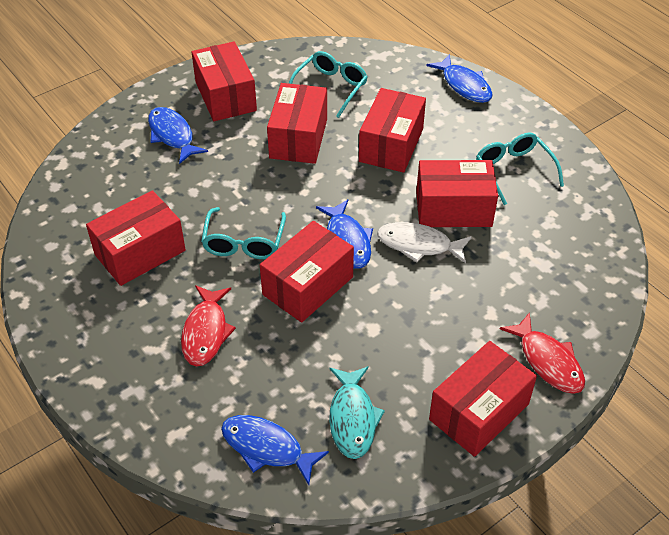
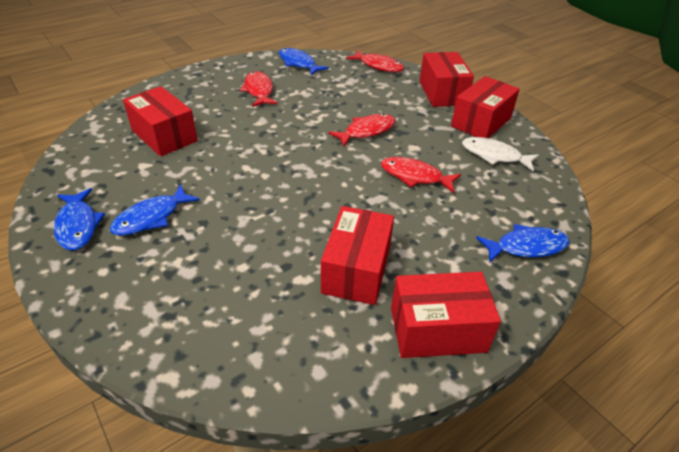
red box: [86,190,186,286] [191,41,257,121] [260,221,354,323] [267,83,327,164] [359,88,426,173] [416,160,498,227] [429,341,537,457] = 7 -> [123,86,198,157] [321,206,394,305] [391,272,501,358] [420,52,474,107] [451,76,520,138] = 5
red fish: [181,285,236,367] [500,312,585,394] = 2 -> [240,71,278,107] [328,114,395,146] [346,50,404,72] [381,157,461,193] = 4
turquoise fish: [329,366,385,459] = 1 -> none = 0
turquoise glasses: [201,207,286,259] [289,51,368,118] [476,133,564,205] = 3 -> none = 0

